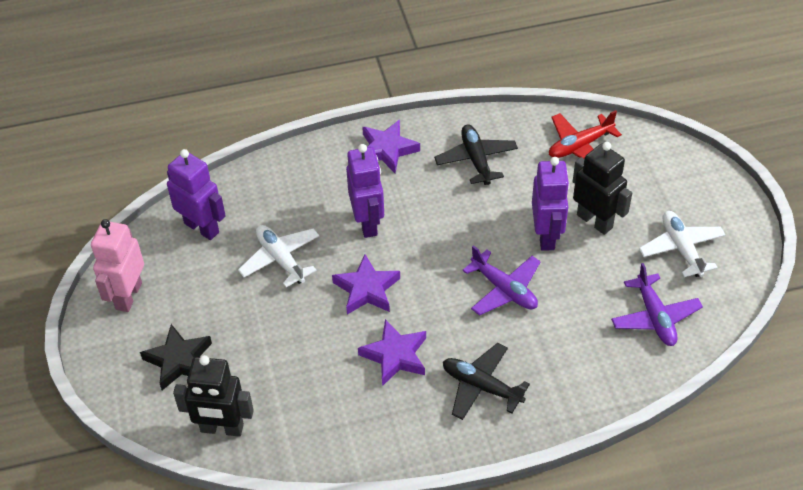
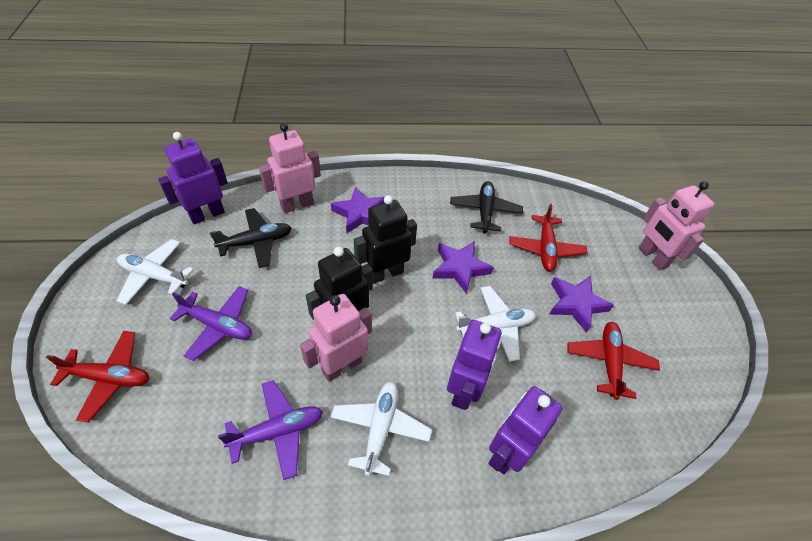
black star: [140,324,212,390] = 1 -> none = 0
pink robot: [91,219,144,312] = 1 -> [259,123,321,213] [300,294,372,382] [639,181,714,271] = 3
red plane: [549,110,622,159] = 1 -> [46,331,149,422] [509,204,587,272] [567,322,660,400] = 3
white plane: [238,225,319,287] [639,211,725,277] = 2 -> [116,239,194,305] [331,382,432,476] [455,286,536,362] = 3

